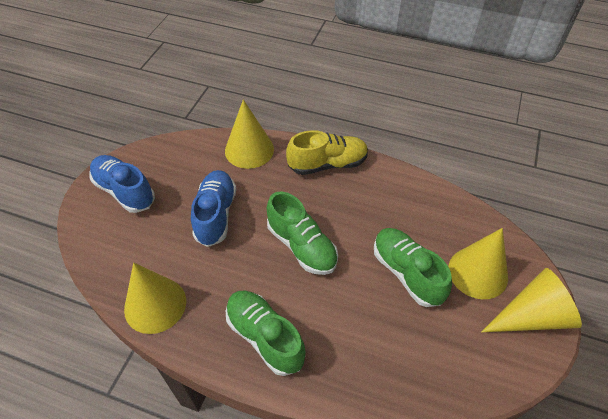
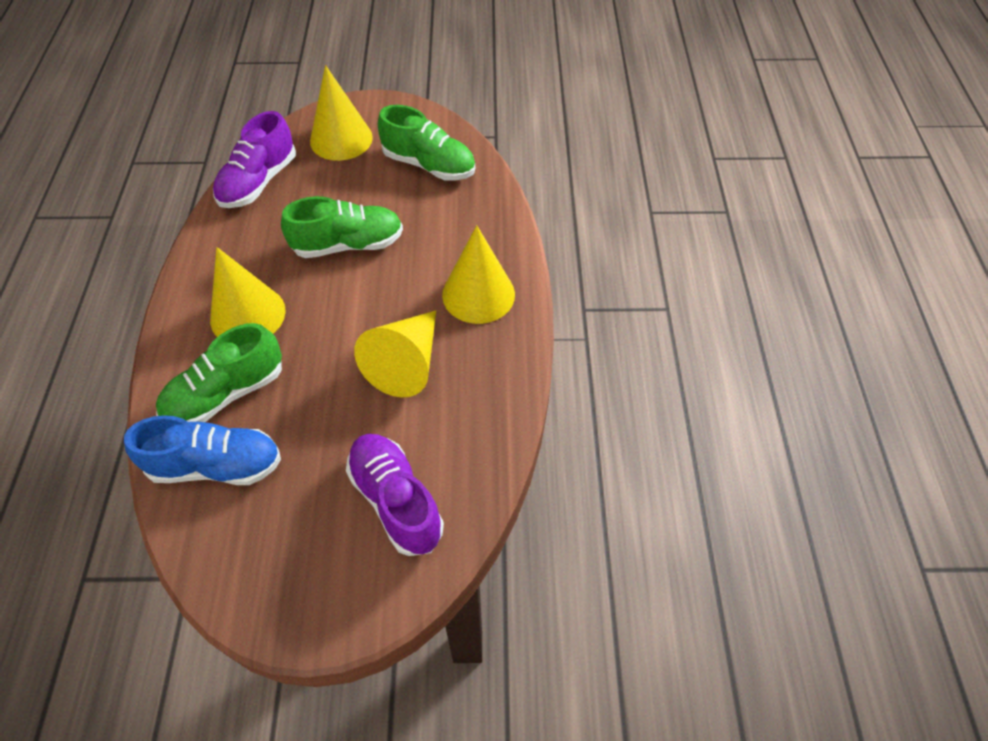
blue shoe: [89,155,155,213] [191,170,236,247] = 2 -> [124,415,281,485] = 1
purple shoe: none = 0 -> [213,111,296,208] [346,434,444,556] = 2
yellow shoe: [286,130,368,175] = 1 -> none = 0

